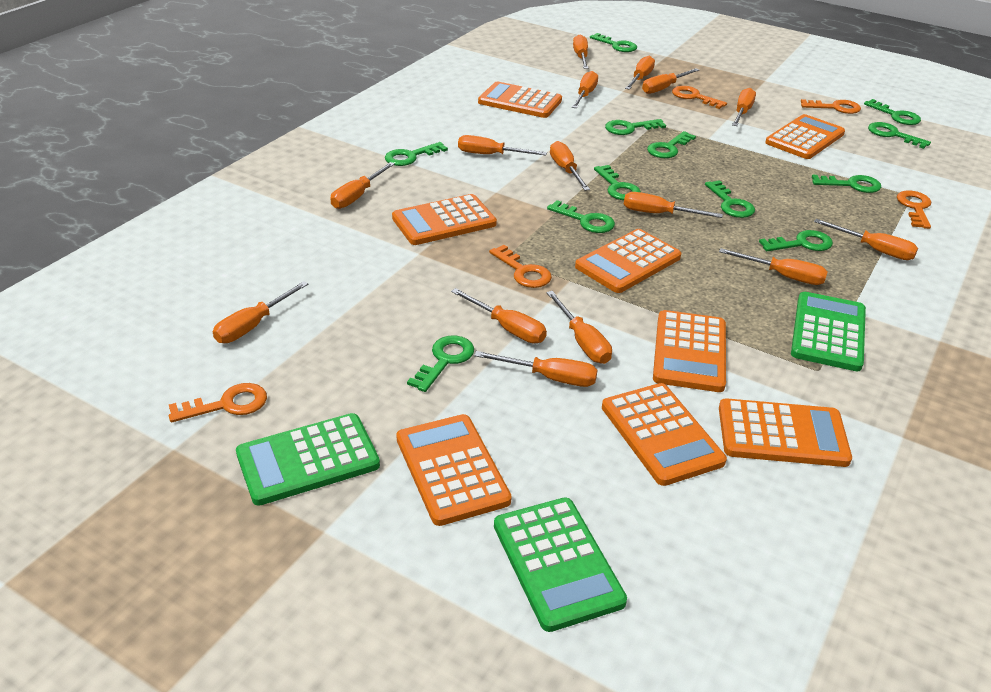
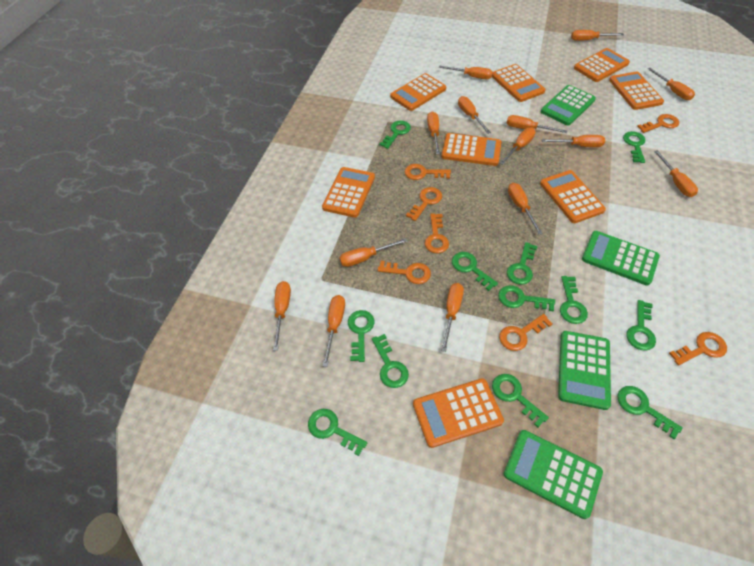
green calculator: [236,413,380,506] [494,497,627,632] [791,292,866,371] = 3 -> [504,430,603,519] [541,85,596,126] [558,331,611,410] [582,231,660,286] = 4
orange key: [169,383,267,423] [489,245,552,288] [672,86,727,109] [801,99,861,114] [897,191,931,229] = 5 -> [378,261,431,284] [405,164,451,180] [406,187,442,221] [425,213,449,253] [499,314,552,351] [637,114,679,133] [669,332,727,365] = 7
orange screwdriver: [213,281,308,343] [330,162,395,209] [451,288,547,343] [458,135,547,156] [474,351,597,387] [546,291,612,364] [550,141,590,191] [572,71,598,108] [573,34,588,69] [624,192,723,218] [625,56,655,90] [642,68,699,94] [719,248,828,285] [732,88,756,126] [814,219,918,260] = 15 -> [273,281,291,351] [322,295,345,367] [339,238,408,267] [427,112,440,154] [439,66,493,79] [441,283,464,352] [458,96,491,134] [500,127,536,165] [507,115,567,133] [508,183,543,234] [542,135,605,147] [571,30,624,41] [648,68,695,100] [654,150,698,197] = 14

